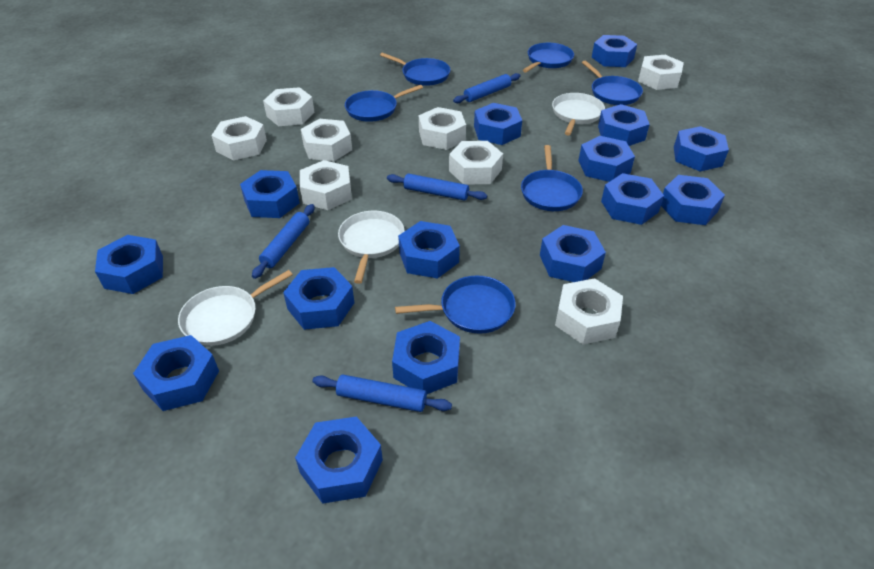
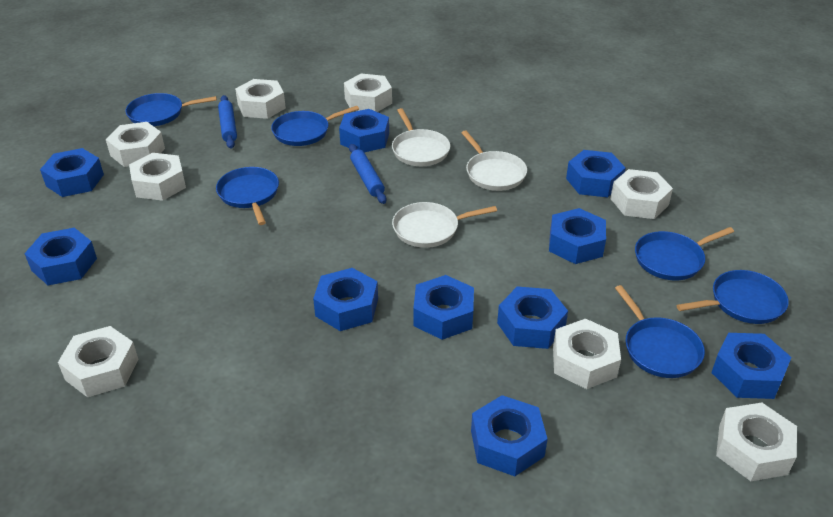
blue nut: [95,235,163,294] [133,335,219,411] [240,170,300,218] [283,267,355,330] [295,416,383,504] [392,321,460,394] [398,221,460,279] [474,103,522,145] [540,225,606,282] [578,136,635,182] [592,35,637,67] [598,104,650,146] [601,173,664,225] [661,175,725,225] [674,126,729,172] = 15 -> [24,228,97,285] [40,148,104,197] [313,268,378,331] [339,109,389,152] [413,275,474,340] [471,395,547,476] [497,286,568,349] [549,208,606,264] [566,150,626,197] [711,333,792,399] = 10
blue rolling pin: [252,204,315,279] [312,375,452,412] [387,173,487,201] [453,73,520,103] = 4 -> [218,95,237,149] [349,144,387,204] = 2

